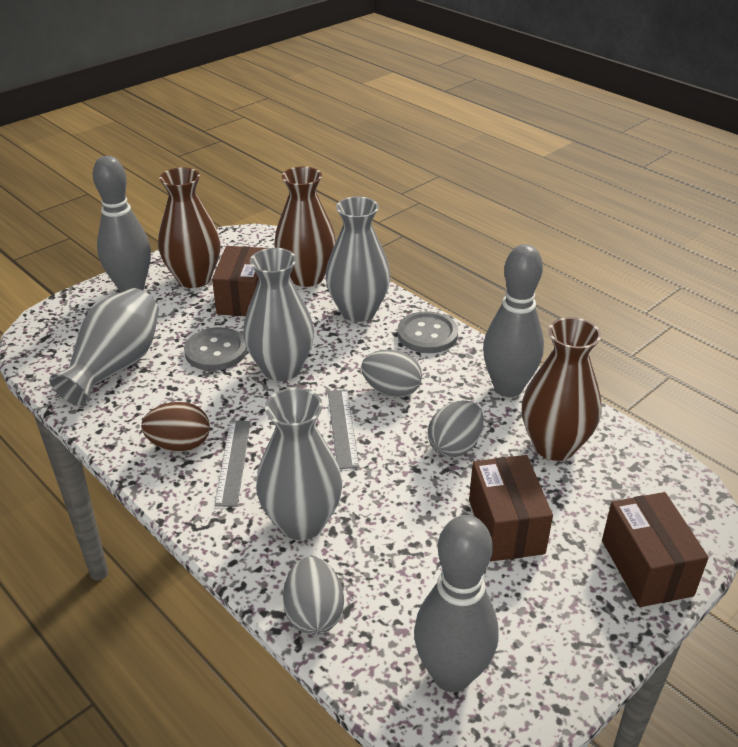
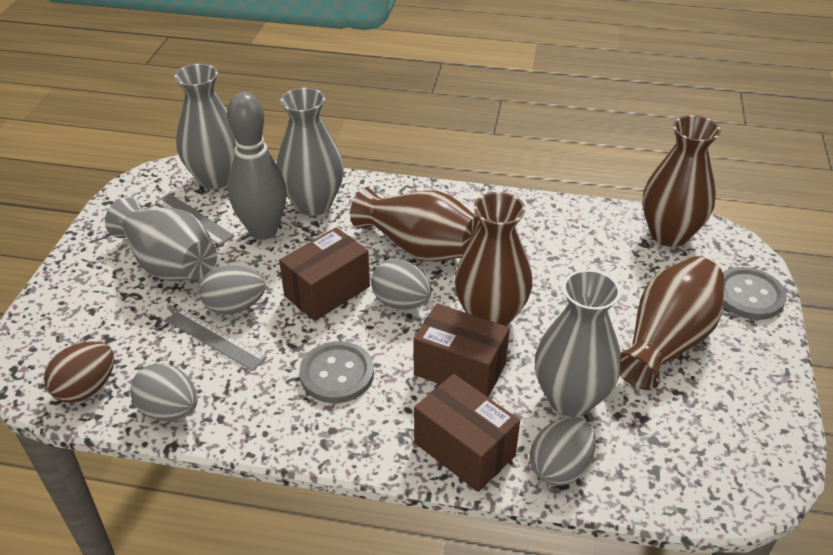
brown vase: [158,167,221,288] [274,166,336,287] [522,317,601,461] = 3 -> [350,187,481,262] [455,192,533,327] [620,256,724,390] [643,115,721,247] = 4
grey bowling pin: [93,156,151,292] [414,515,499,692] [483,244,544,397] = 3 -> [227,92,287,240] = 1
grey egg: [283,557,344,635] [361,349,422,398] [428,400,484,457] = 3 -> [130,363,198,421] [199,265,265,314] [371,259,431,310] [529,417,596,486] = 4

